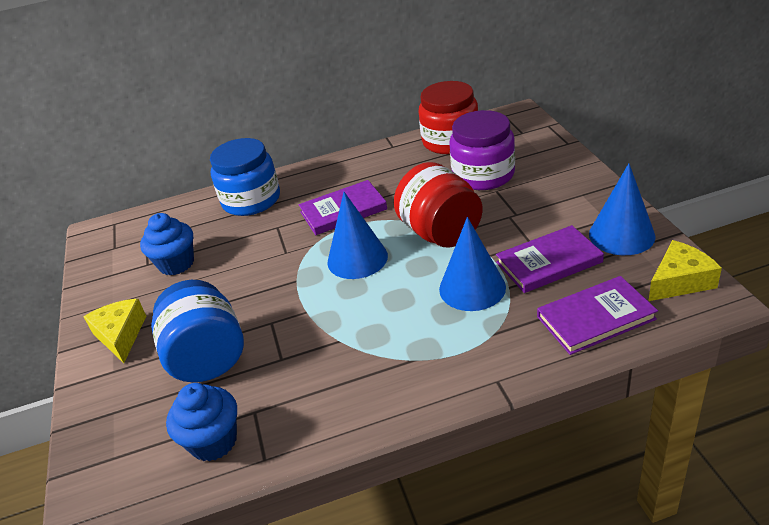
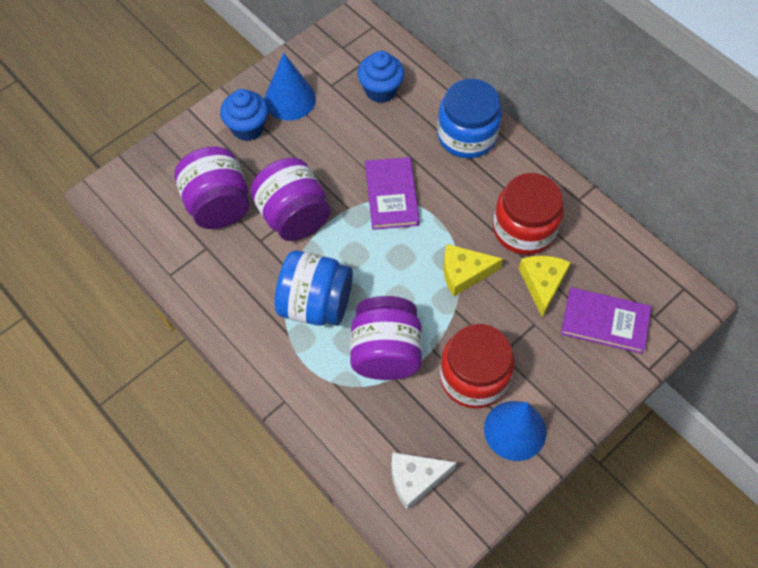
blue cone: [327,192,388,279] [439,217,506,311] [589,163,656,255] = 3 -> [264,53,316,120] [484,401,546,461] = 2
purple book: [299,180,387,235] [496,225,604,293] [537,276,658,355] = 3 -> [365,157,420,230] [561,287,651,354] = 2
purple jar: [449,110,515,190] = 1 -> [174,147,250,229] [250,158,331,241] [350,296,422,380] = 3
white cheese: none = 0 -> [391,452,457,510] = 1

